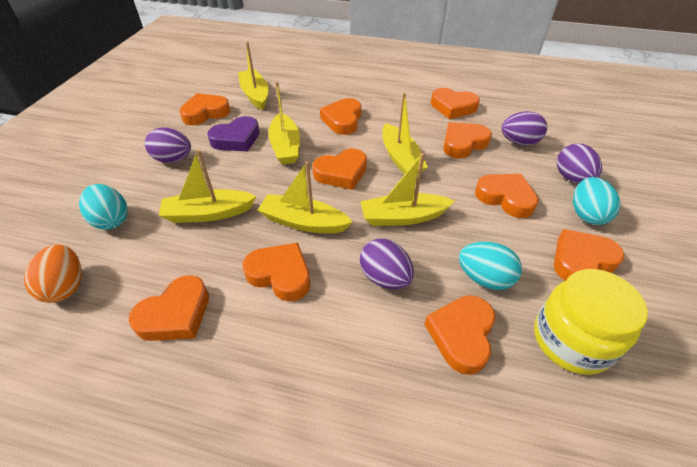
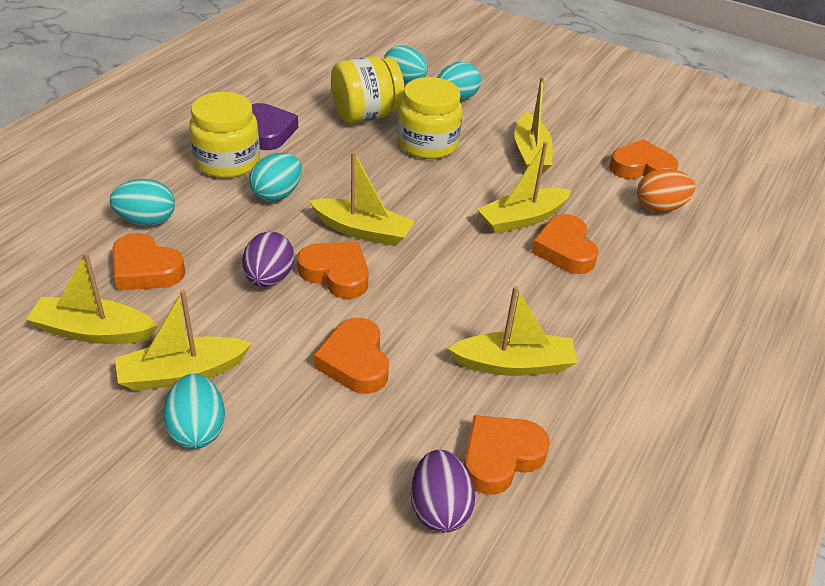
orange heart: [128,275,209,341] [180,93,230,125] [242,243,310,301] [312,148,367,190] [320,98,361,135] [425,295,495,375] [431,88,480,119] [443,122,492,159] [475,174,539,218] [554,229,625,281] = 10 -> [112,233,185,290] [297,242,369,299] [314,318,389,394] [464,415,550,495] [531,214,598,274] [609,139,678,179] = 6
purple egg: [145,127,191,163] [360,238,414,289] [501,111,547,146] [557,144,602,184] = 4 -> [242,232,294,287] [411,450,475,533] = 2
turquoise egg: [79,184,128,230] [459,242,522,290] [573,177,620,225] = 3 -> [110,179,175,226] [163,374,225,449] [249,153,302,202] [384,46,428,84] [437,62,481,100] = 5
yellow jar: [534,269,648,375] = 1 -> [189,92,260,178] [331,56,405,124] [397,77,463,159] = 3

